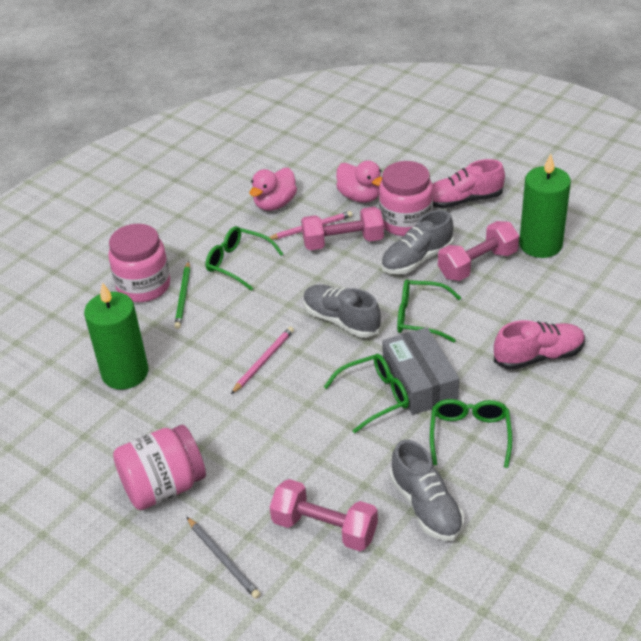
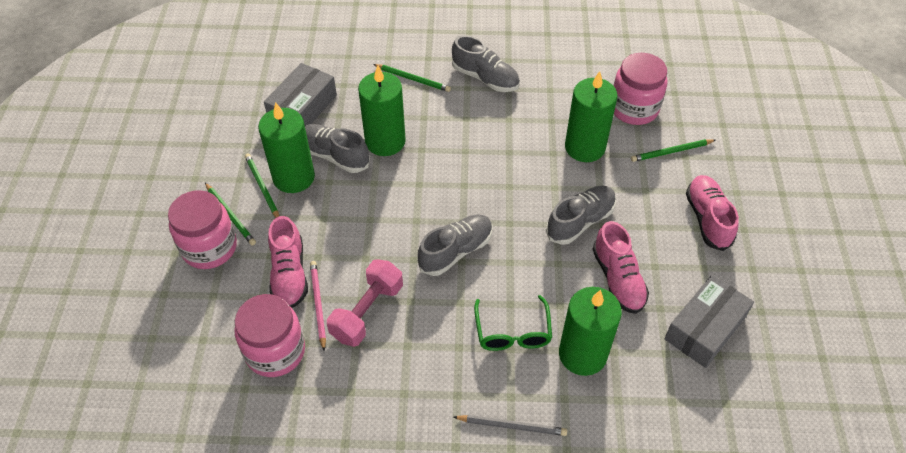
green candle: [84,282,149,389] [519,154,571,258] = 2 -> [258,102,315,193] [358,65,406,156] [559,287,622,376] [565,71,617,162] = 4
green glasses: [205,226,283,291] [324,354,409,433] [397,280,461,343] [430,399,512,468] = 4 -> [474,295,552,351] = 1
green pencil: [174,261,190,329] = 1 -> [205,183,256,246] [245,153,279,218] [373,64,451,92] [631,139,715,162] = 4
grey box: [382,327,459,415] = 1 -> [264,63,337,125] [664,275,754,368] = 2
grey shoe: [304,285,381,338] [381,210,454,274] [390,440,464,541] = 3 -> [305,124,370,173] [418,214,493,276] [452,35,520,92] [546,186,616,245] = 4
pink duck: [250,168,297,211] [336,161,382,203] = 2 -> none = 0
pink dumbbell: [270,479,378,551] [301,207,384,250] [438,221,519,281] = 3 -> [327,259,403,347] = 1
pink pencil: [231,327,294,394] [269,211,352,240] = 2 -> [310,261,326,351] = 1
pink shoe: [432,159,505,209] [494,320,585,370] = 2 -> [268,216,308,308] [592,221,649,314] [686,175,739,251] = 3

